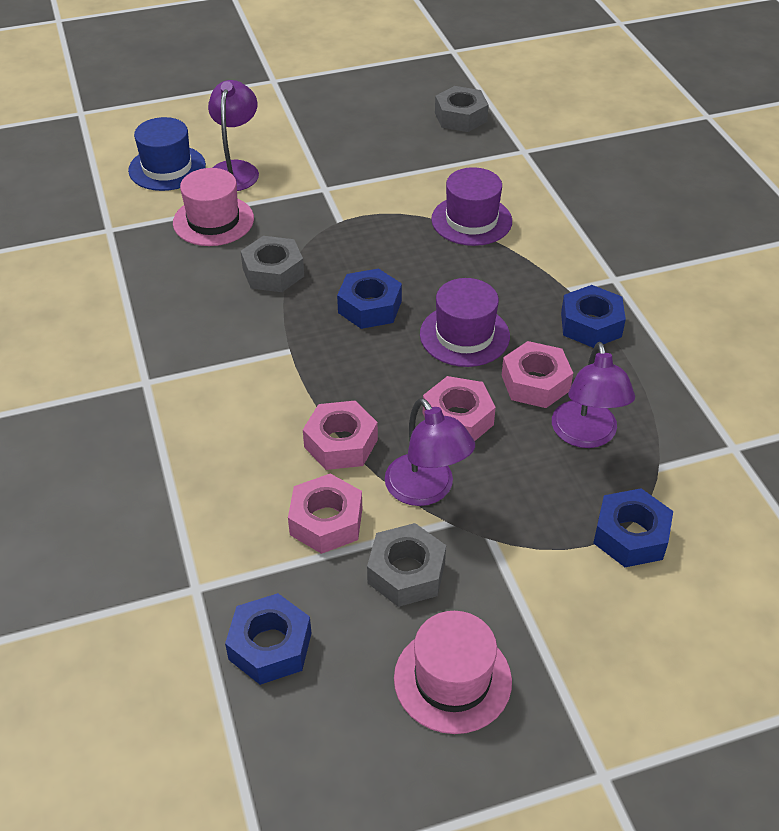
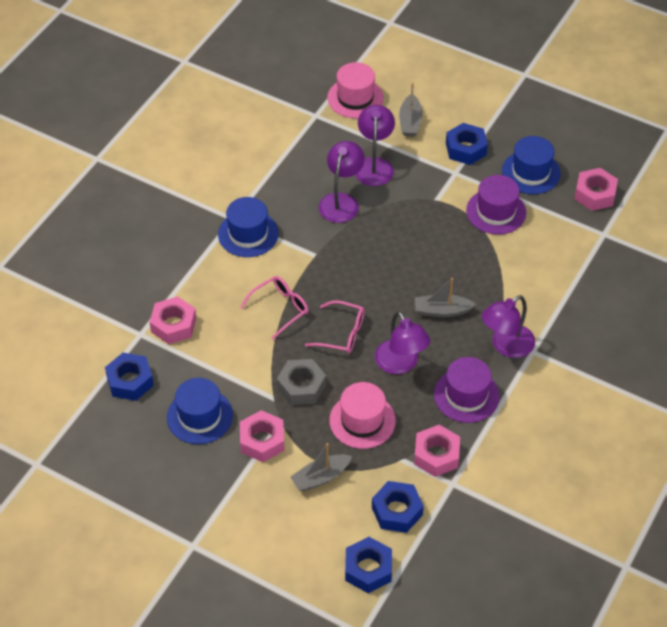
blue hat: [128,117,206,191] = 1 -> [167,378,233,444] [218,197,279,257] [502,136,561,194] = 3
grey boat: none = 0 -> [290,443,352,492] [399,83,423,137] [415,278,476,317] = 3
grey nut: [241,236,304,292] [367,523,446,607] [435,86,489,132] = 3 -> [277,359,326,405] = 1
pink glasses: none = 0 -> [240,276,308,340] [305,300,365,354] = 2
purple lamp: [208,80,259,191] [385,398,475,506] [552,342,635,448] = 3 -> [319,141,365,223] [355,105,395,186] [375,311,431,374] [482,295,535,358] = 4

